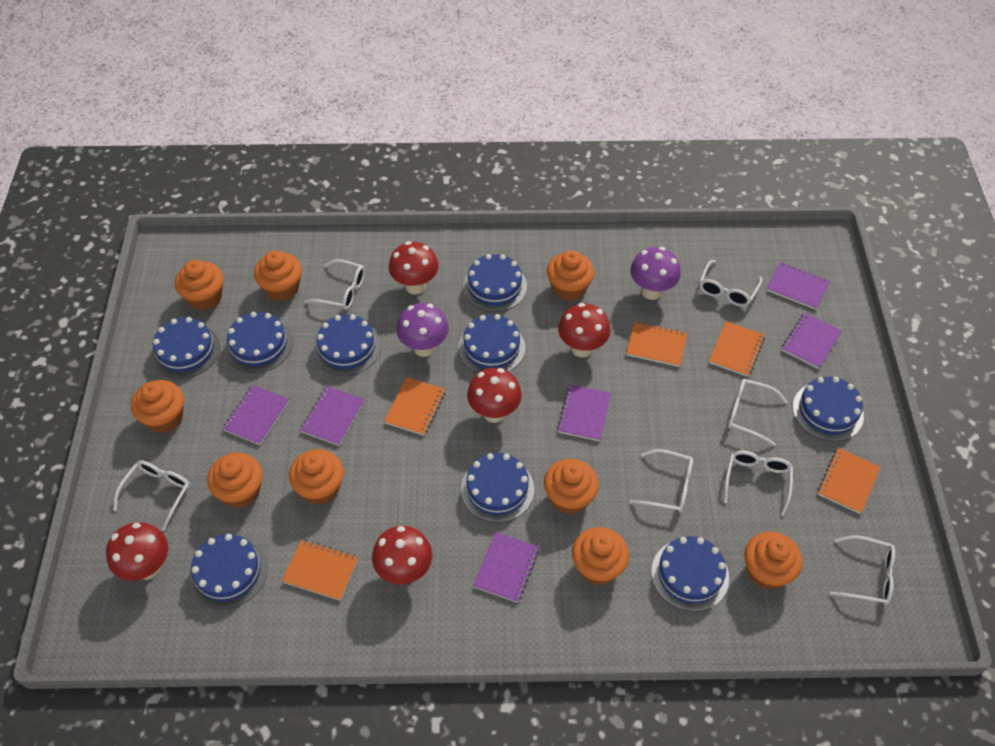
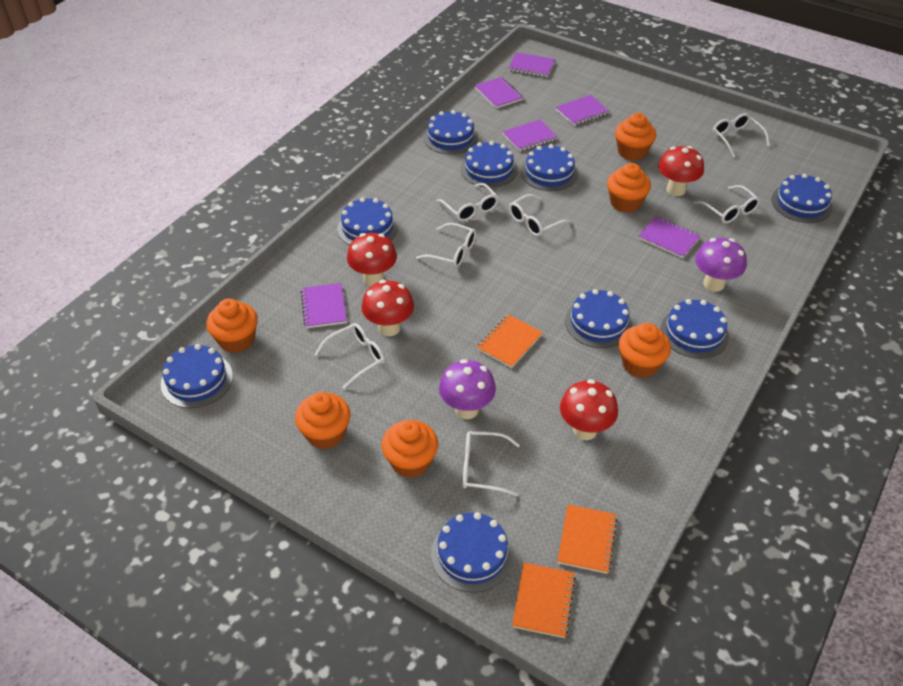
orange cupcake: [131,380,184,433] [175,260,223,311] [207,453,263,508] [254,251,302,301] [289,449,344,505] [544,459,599,514] [547,250,595,301] [572,527,629,585] [744,531,803,589] = 9 -> [206,299,258,353] [295,392,351,449] [381,420,438,478] [607,163,651,213] [615,113,656,161] [619,323,671,378] = 6
orange notebook: [282,540,359,601] [384,377,445,436] [626,322,687,367] [709,321,765,377] [818,448,881,514] = 5 -> [477,314,543,368] [512,563,576,638] [558,504,617,574] = 3
red mushroom: [106,522,168,581] [372,526,432,584] [389,241,439,294] [467,368,522,423] [558,303,610,357] = 5 -> [347,233,397,286] [362,280,414,336] [560,379,618,440] [658,146,704,196] = 4

